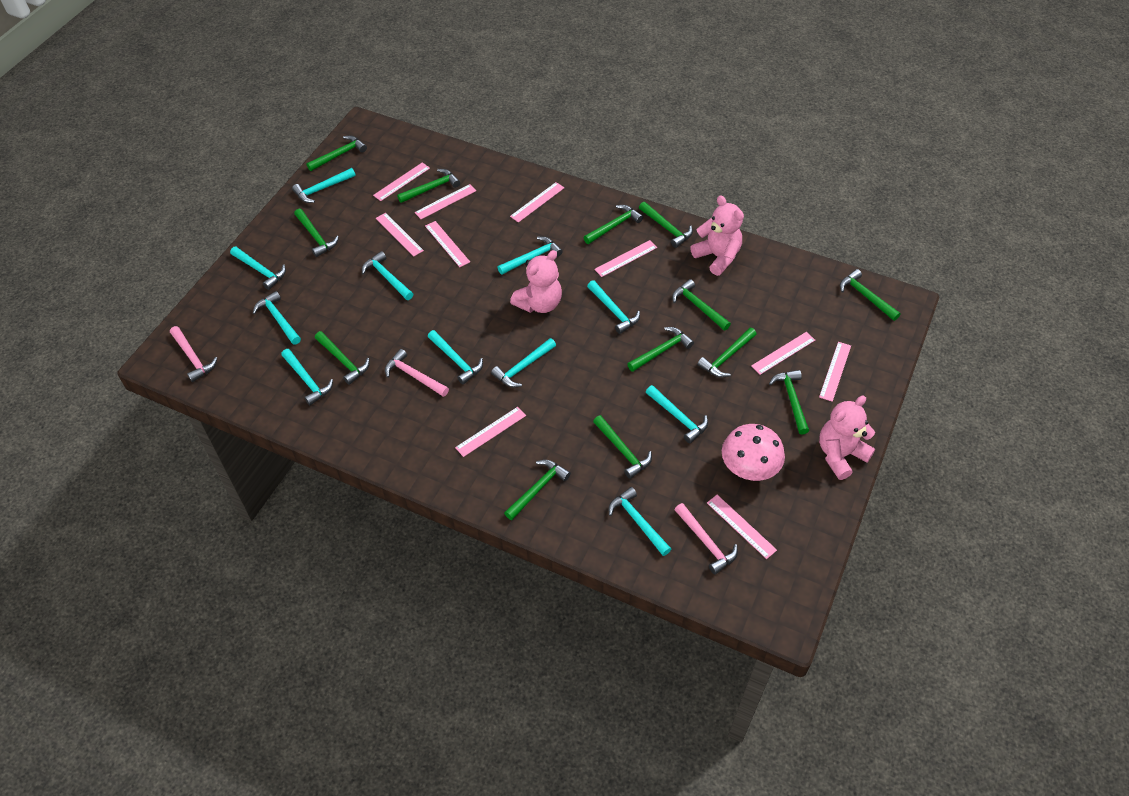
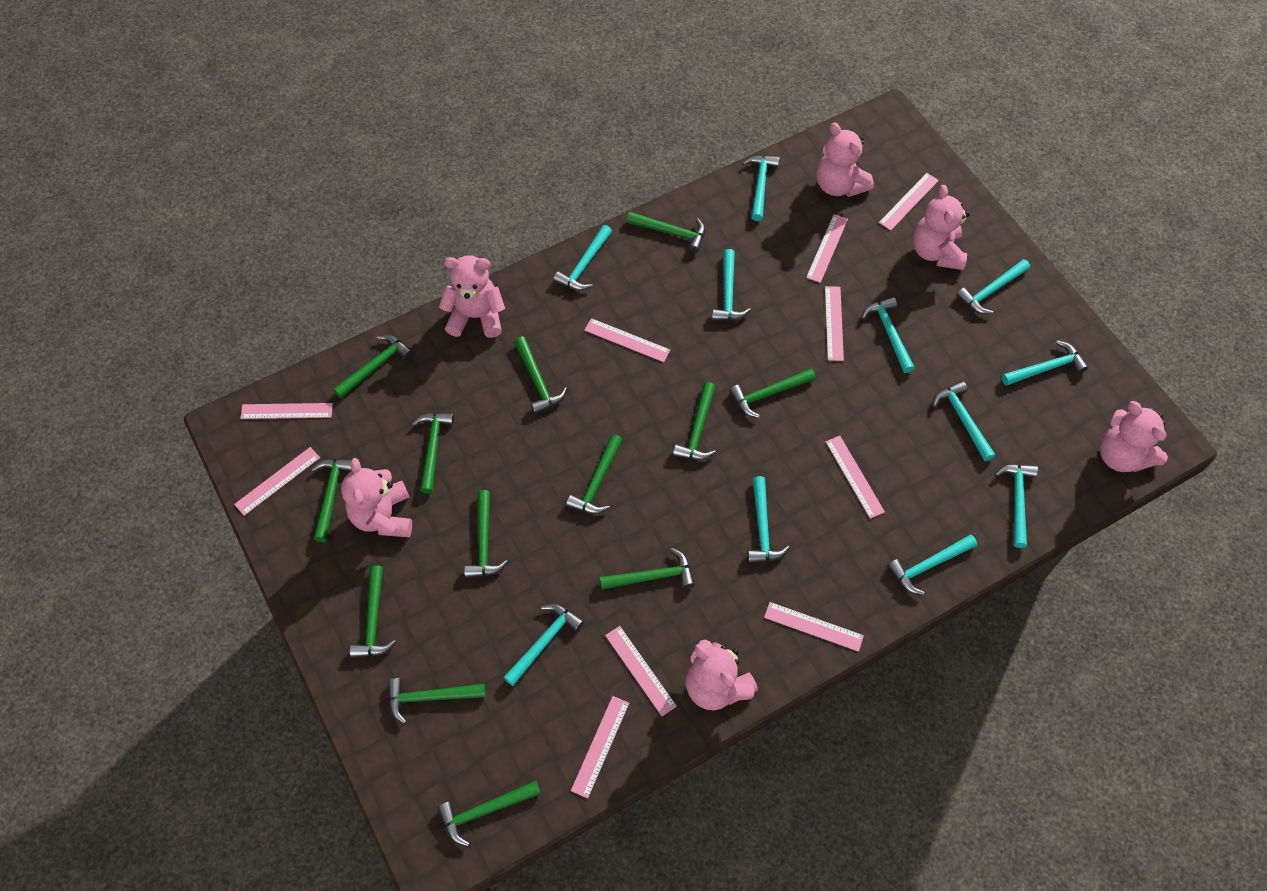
pink hammer: [170,326,217,382] [385,349,449,397] [675,503,738,575] = 3 -> none = 0
pink mushroom: [722,424,785,481] = 1 -> none = 0
pink teddy bear: [510,250,562,313] [690,195,744,276] [819,396,875,480] = 3 -> [341,458,412,537] [439,255,505,338] [685,640,758,711] [816,122,874,197] [913,185,970,270] [1100,401,1168,472] = 6

